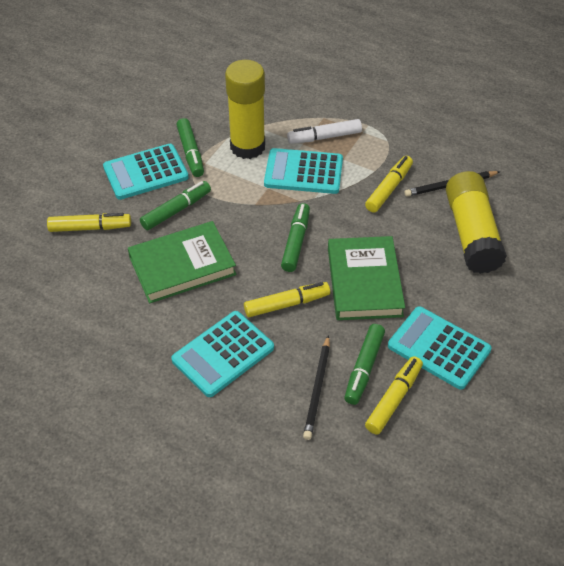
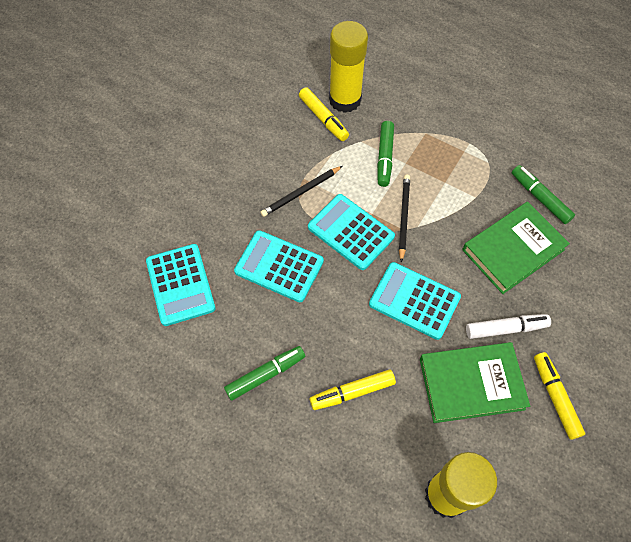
green marker: [140,181,211,230] [176,118,204,177] [281,203,310,272] [344,324,385,405] = 4 -> [224,346,305,401] [377,121,394,187] [512,165,575,224] = 3
yellow marker: [47,213,131,232] [244,282,330,317] [365,156,413,212] [365,356,423,434] = 4 -> [299,87,349,141] [310,370,396,410] [534,352,585,440] = 3

